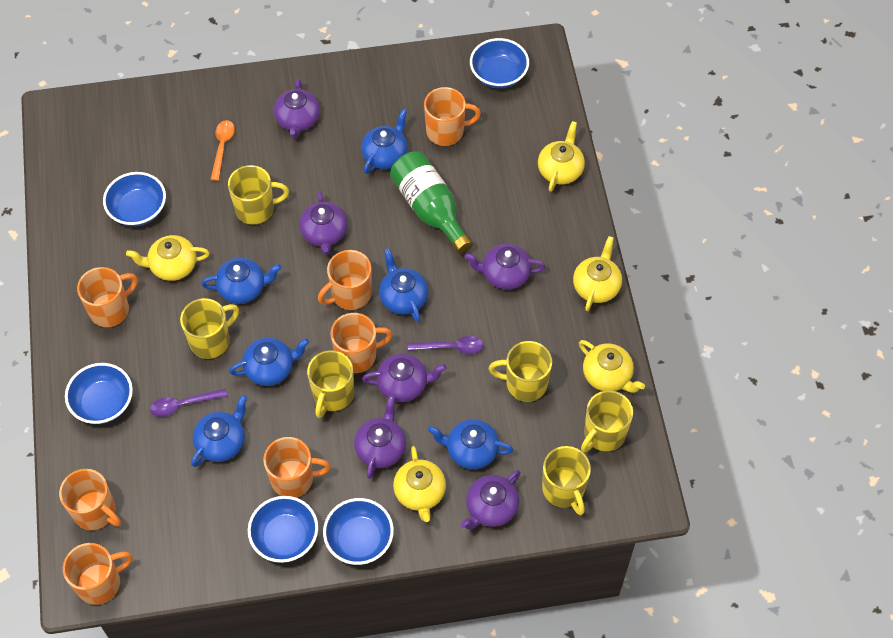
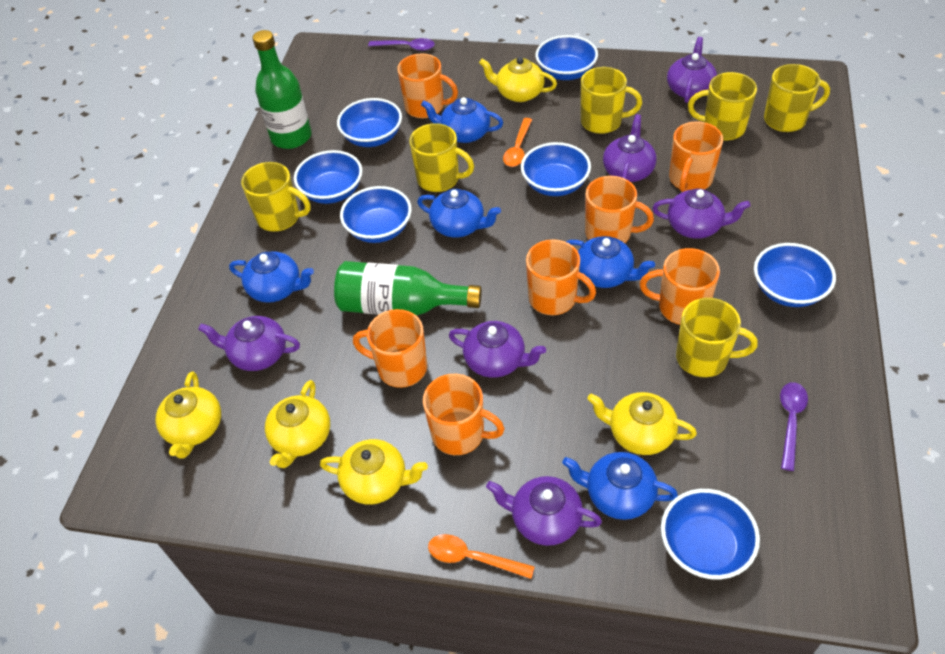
blue bowl: [65,363,133,424] [103,172,166,227] [248,496,318,563] [323,498,394,565] [470,38,529,89] = 5 -> [294,150,362,204] [337,98,402,147] [340,186,412,243] [521,142,591,196] [536,35,598,80] [661,489,760,580] [754,243,836,307] = 7
blue teapot: [191,395,247,467] [201,258,281,304] [229,338,309,386] [361,109,408,174] [379,248,428,322] [428,419,513,470] = 6 -> [229,251,314,303] [417,189,501,238] [421,97,503,143] [562,452,678,520] [566,236,655,288] = 5
green bottle: [390,151,473,254] = 1 -> [253,30,312,149] [334,261,482,315] = 2
orange spoon: [210,120,235,181] = 1 -> [428,534,535,579] [503,118,532,167] = 2

